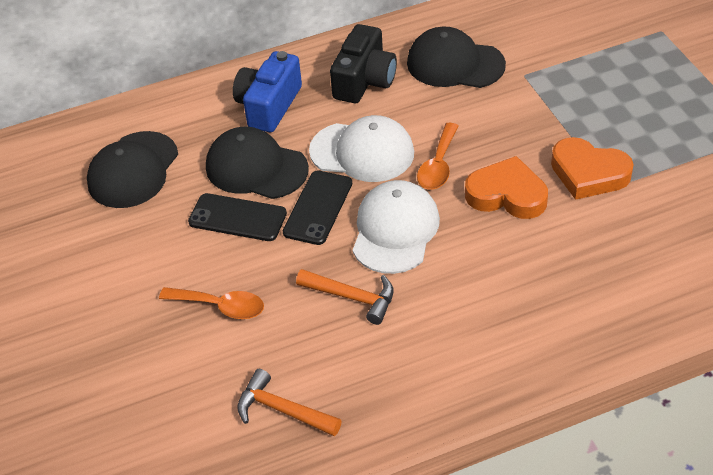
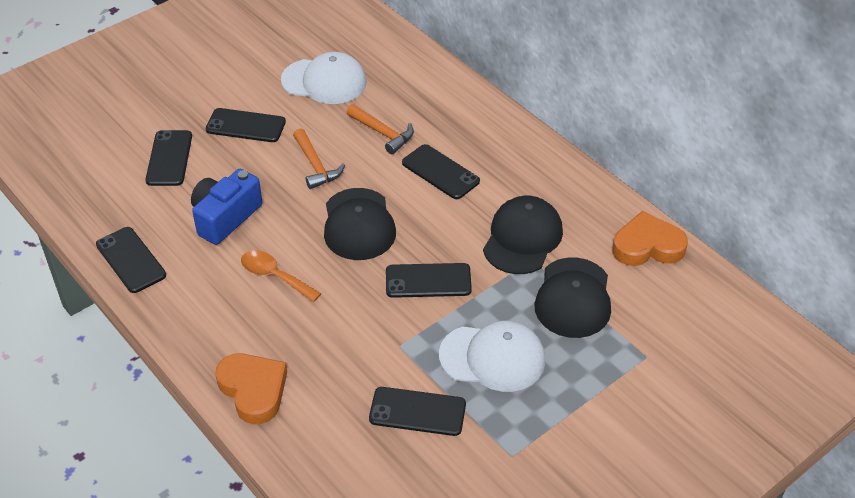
black camera: [330,24,397,103] = 1 -> none = 0
black phone: [188,193,287,241] [283,171,352,245] = 2 -> [96,227,166,293] [145,130,192,186] [206,108,286,142] [369,387,466,436] [386,263,472,298] [402,144,480,199] = 6
orange spoon: [159,287,264,319] [417,123,458,190] = 2 -> [241,250,321,302] = 1

